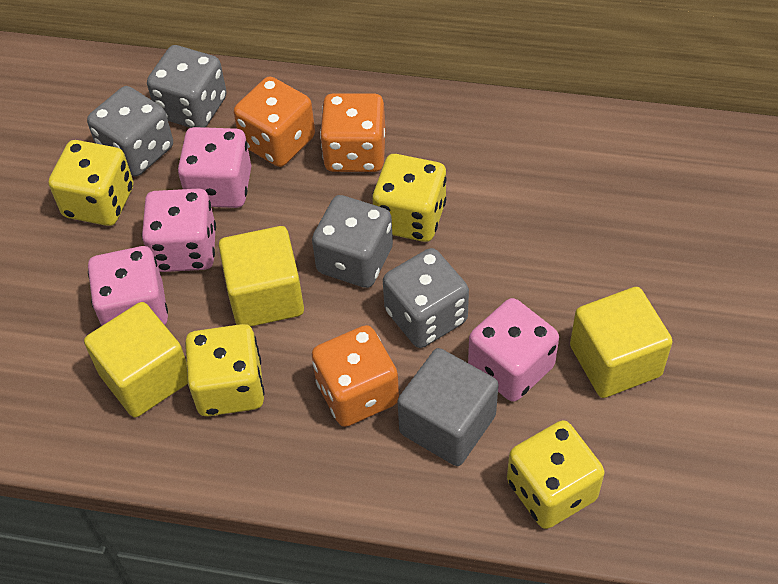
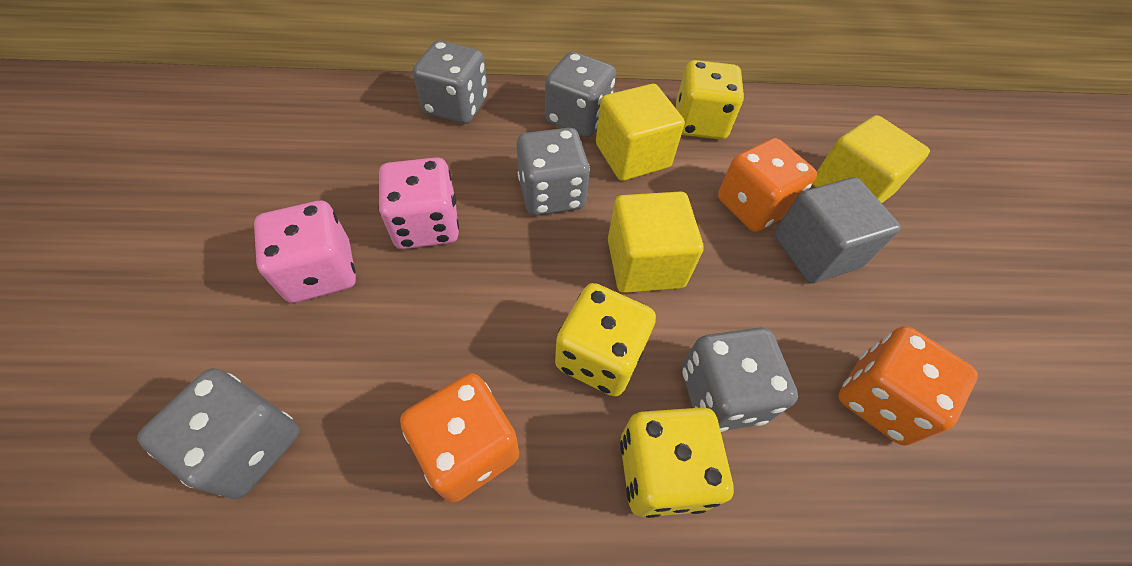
grey dice: [87,86,173,176] [147,45,227,128] [312,195,393,288] [383,248,469,348] = 4 -> [137,368,300,499] [413,40,488,124] [517,128,590,216] [545,52,616,137] [682,327,798,432] = 5
pink dice: [88,246,168,326] [142,189,216,272] [178,127,251,208] [468,298,559,402] = 4 -> [254,201,356,303] [378,157,459,249] = 2
yellow dice: [49,140,134,226] [185,324,264,417] [372,154,447,242] [507,420,605,529] = 4 -> [555,283,656,397] [620,407,734,518] [676,60,744,140] = 3

